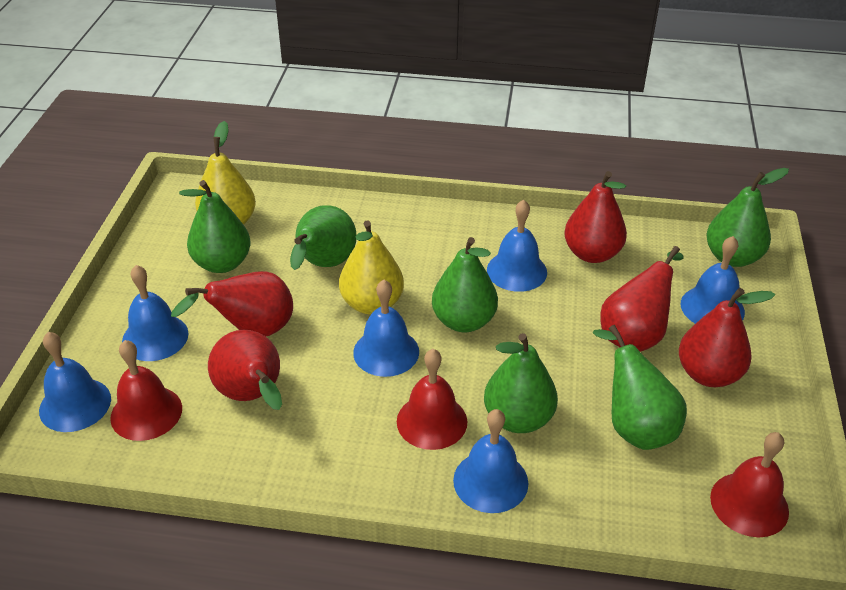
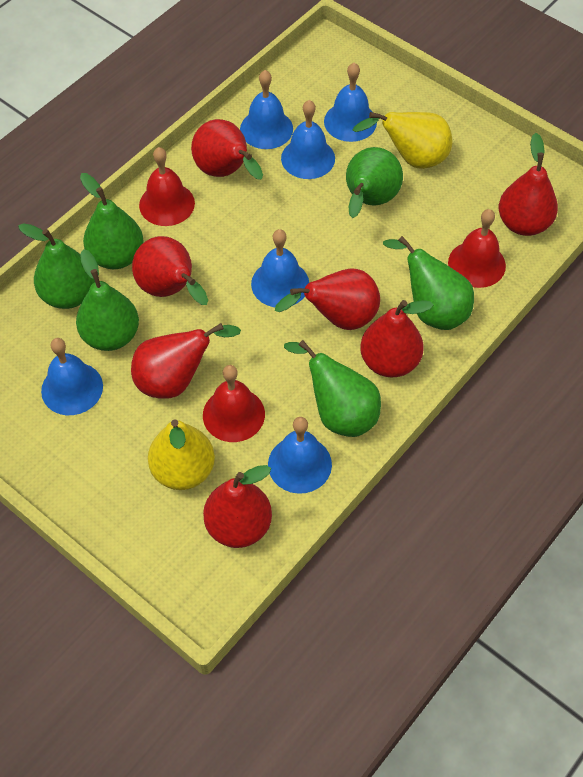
red pear: [171,271,293,336] [208,330,282,410] [564,171,627,263] [600,246,684,352] [679,288,775,387] = 5 -> [131,323,241,399] [132,236,208,305] [191,119,263,180] [203,465,272,548] [275,268,380,330] [360,300,433,377] [499,133,558,236] = 7

